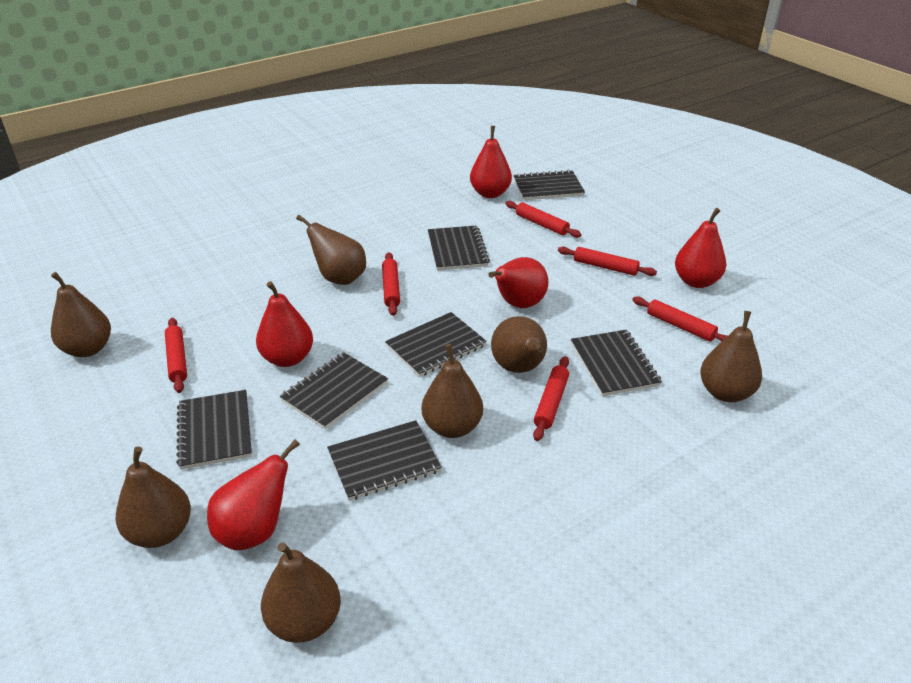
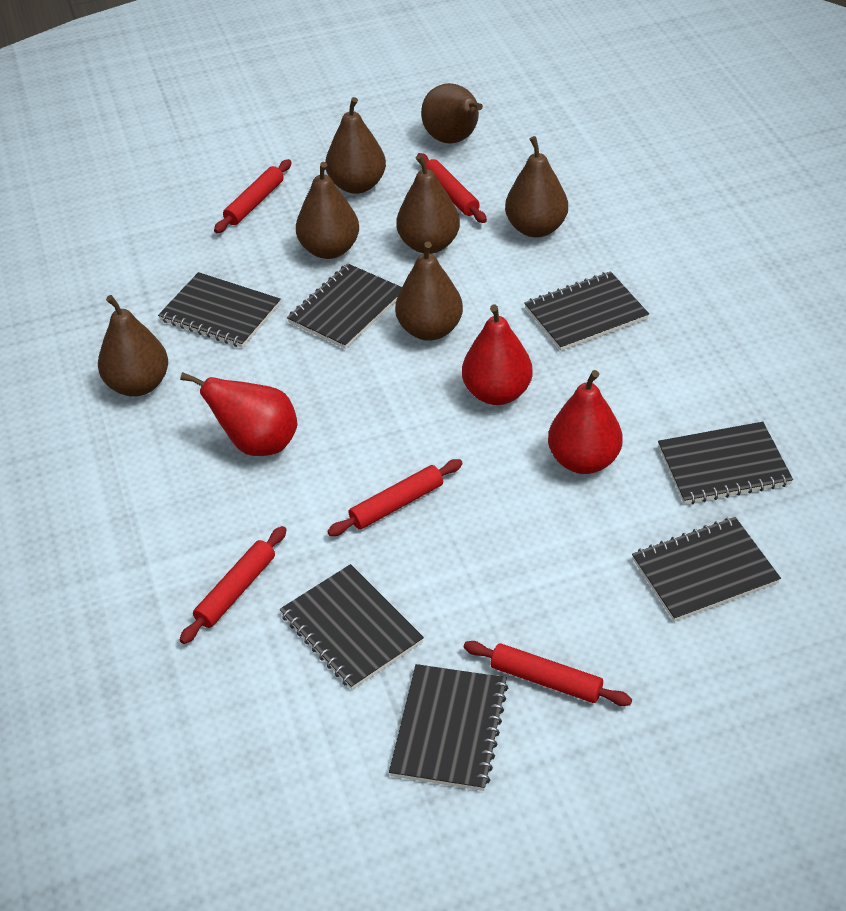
red pear: [207,439,300,550] [256,281,313,367] [470,126,512,198] [488,257,548,308] [675,208,726,288] = 5 -> [180,372,297,456] [462,305,533,405] [548,370,622,474] = 3
red rolling pin: [165,318,187,393] [382,252,400,316] [505,201,581,238] [533,356,569,441] [558,247,657,276] [632,296,728,342] = 6 -> [180,526,287,644] [214,159,292,233] [327,459,463,536] [417,153,487,223] [464,641,632,706] = 5

